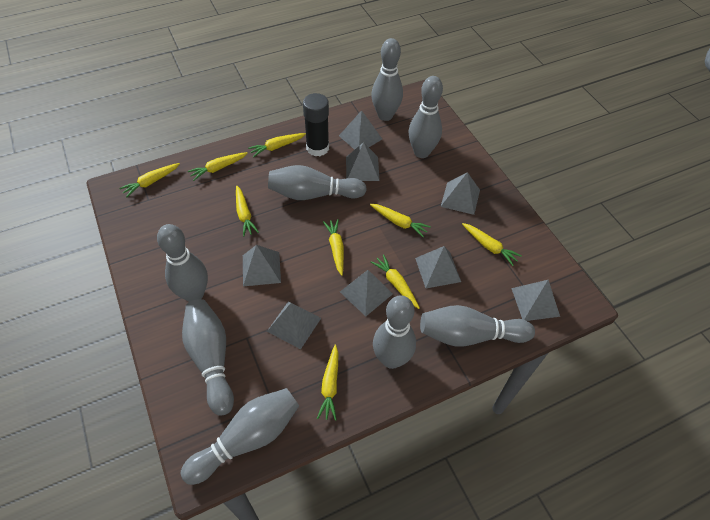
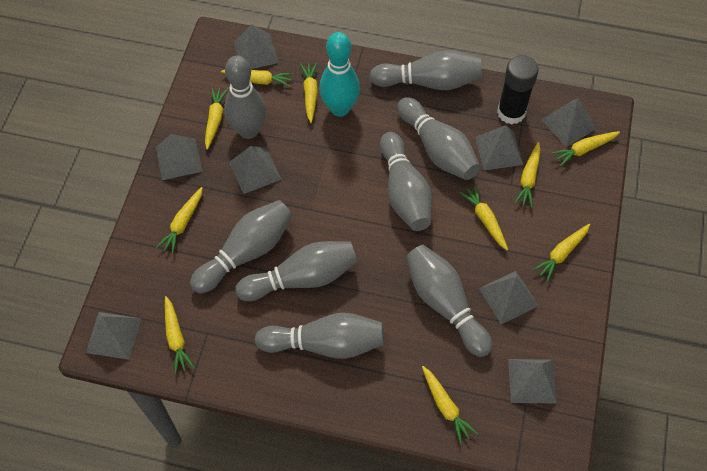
turquoise bowling pin: none = 0 -> [319,32,360,117] = 1
yellow carrot: [119,163,180,198] [188,152,248,181] [236,186,259,237] [248,133,306,158] [317,345,338,420] [323,219,344,276] [370,204,431,238] [371,254,420,309] [462,223,522,266] = 9 -> [156,187,203,254] [165,296,195,374] [205,87,228,150] [221,70,293,87] [300,62,318,123] [422,366,478,444] [459,185,508,251] [514,142,541,208] [533,224,590,282] [551,131,620,167] = 10

